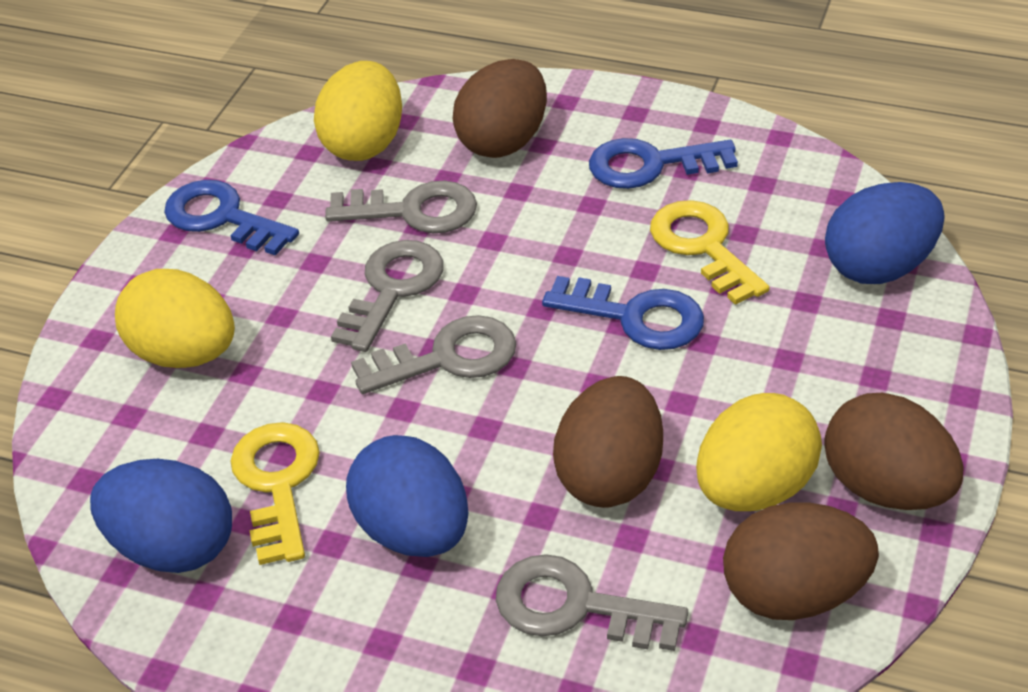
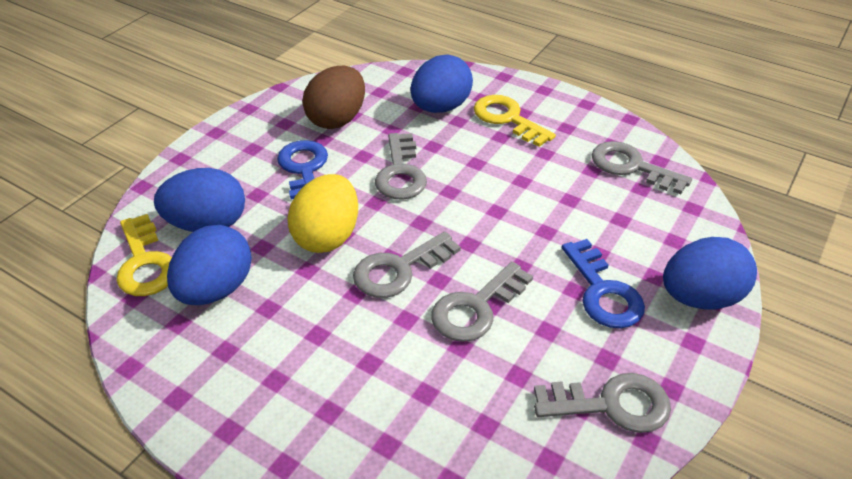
blue egg: [90,459,232,573] [346,435,468,557] [825,182,945,284] = 3 -> [154,168,245,232] [167,225,252,305] [410,55,473,113] [663,237,757,310] = 4
blue key: [164,180,299,256] [542,276,704,350] [589,138,738,189] = 3 -> [277,140,328,199] [562,239,645,329] = 2
brown egg: [453,59,547,158] [553,376,663,508] [723,503,879,620] [824,393,964,510] = 4 -> [302,66,365,129] = 1
grey key: [325,181,477,233] [331,240,444,352] [351,315,516,394] [496,554,688,651] = 4 -> [353,231,461,298] [375,133,427,200] [431,262,533,342] [534,373,671,433] [592,141,692,194] = 5
yellow egg: [115,269,235,368] [314,61,402,161] [696,393,822,511] = 3 -> [288,174,358,253] = 1

